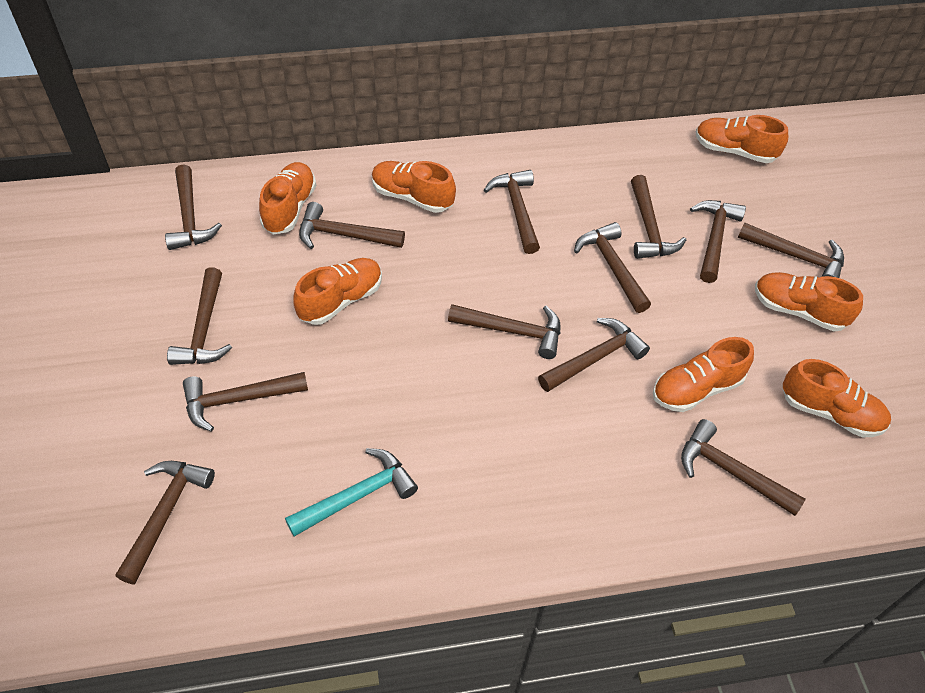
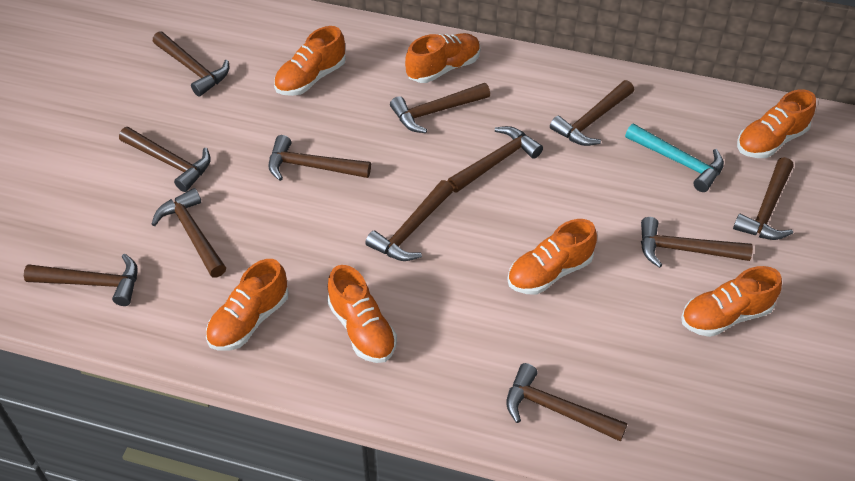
brown hammer: [115,461,215,584] [165,165,222,250] [167,267,232,365] [183,372,308,432] [299,202,405,249] [448,304,560,359] [484,170,540,254] [538,318,650,392] [574,222,651,313] [631,175,686,259] [681,419,806,516] [690,200,746,283] [738,222,844,278] = 13 -> [24,253,138,306] [119,127,211,192] [152,188,226,278] [153,31,229,97] [268,135,371,181] [365,180,453,261] [390,83,490,133] [447,126,543,193] [506,363,628,442] [550,80,634,146] [641,217,753,268] [733,157,794,240] = 12

